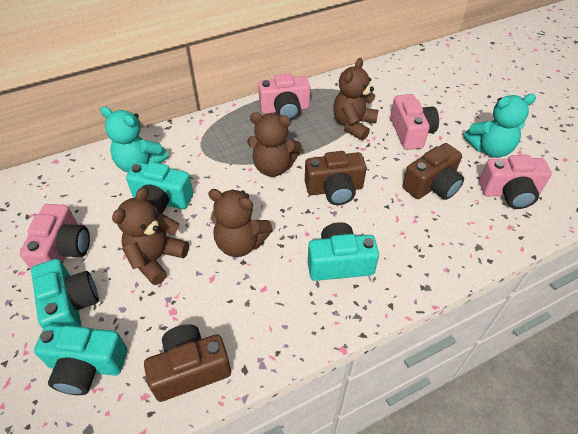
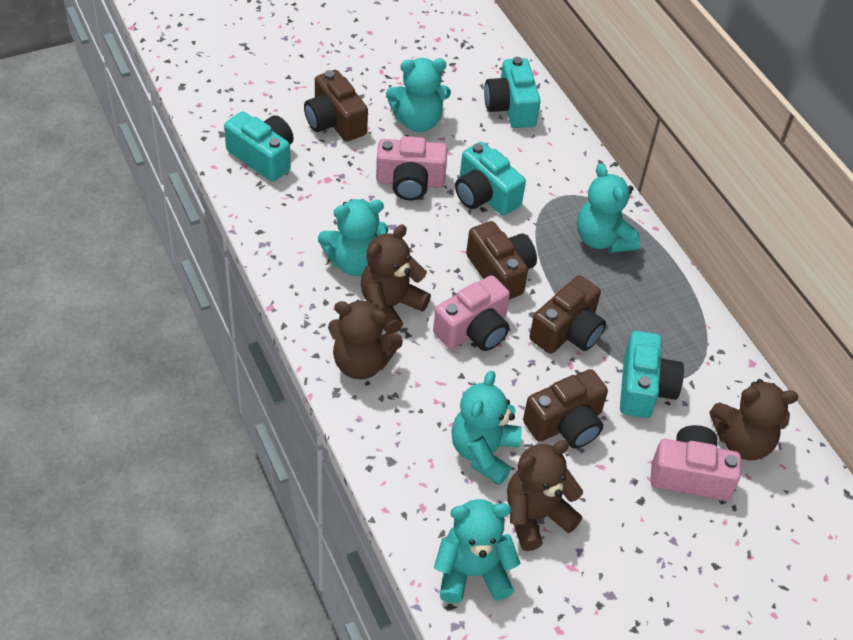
brown camera: [144,324,231,402] [305,151,367,205] [402,143,464,200] = 3 -> [304,70,368,142] [466,221,537,299] [523,369,608,448] [529,275,606,354] = 4
pink camera: [20,204,90,270] [258,73,310,120] [390,94,439,150] [479,155,552,209] = 4 -> [376,136,447,201] [433,275,510,351] [650,425,741,500] = 3
turquoise teddy bear: [101,106,168,172] [464,94,536,158] = 2 -> [318,199,389,276] [386,58,451,132] [434,499,521,603] [451,371,522,485] [577,163,641,253] = 5

